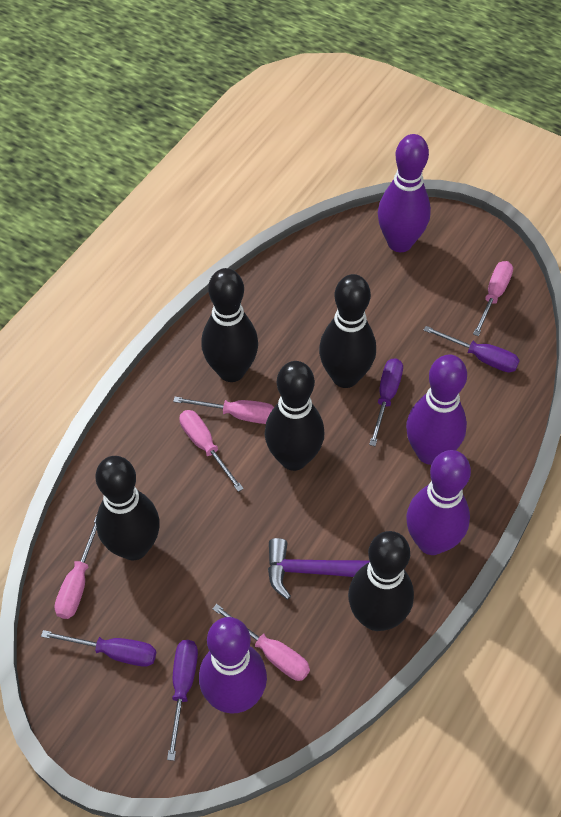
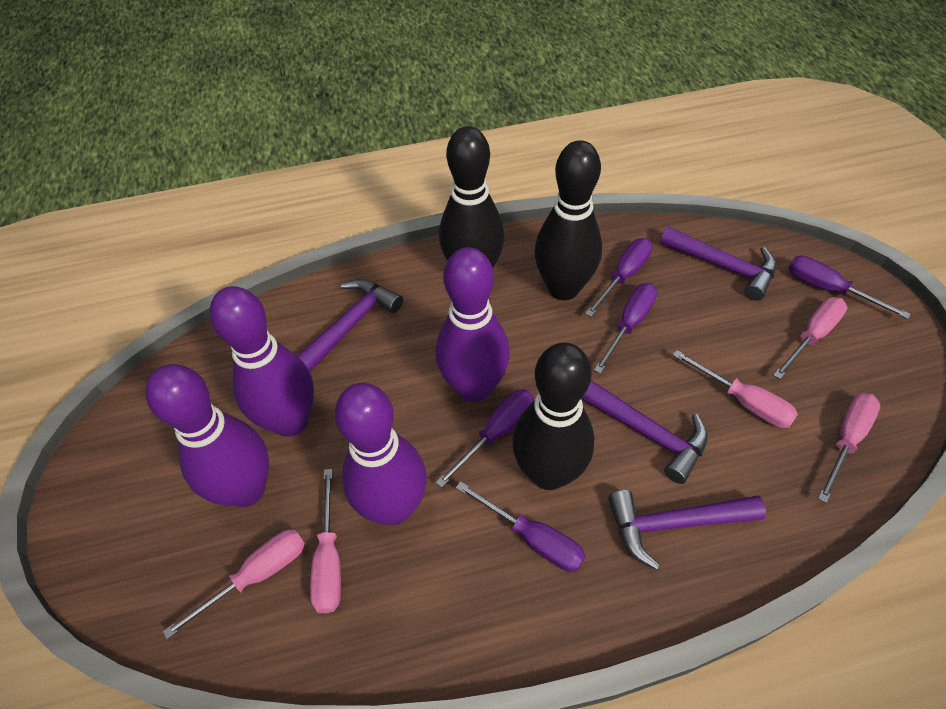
black bowling pin: [96,456,160,560] [201,268,258,382] [265,361,324,471] [319,274,376,388] [348,531,414,631] = 5 -> [439,126,505,268] [512,342,595,490] [534,140,602,300] = 3
purple hammer: [268,538,370,600] = 1 -> [297,279,403,373] [581,380,708,484] [608,490,766,570] [660,227,776,301] = 4
purple screwdriver: [41,630,156,667] [167,640,198,761] [369,358,403,446] [424,326,520,373] = 4 -> [436,389,534,488] [456,481,585,572] [585,238,653,317] [594,283,657,374] [789,256,911,319] = 5

